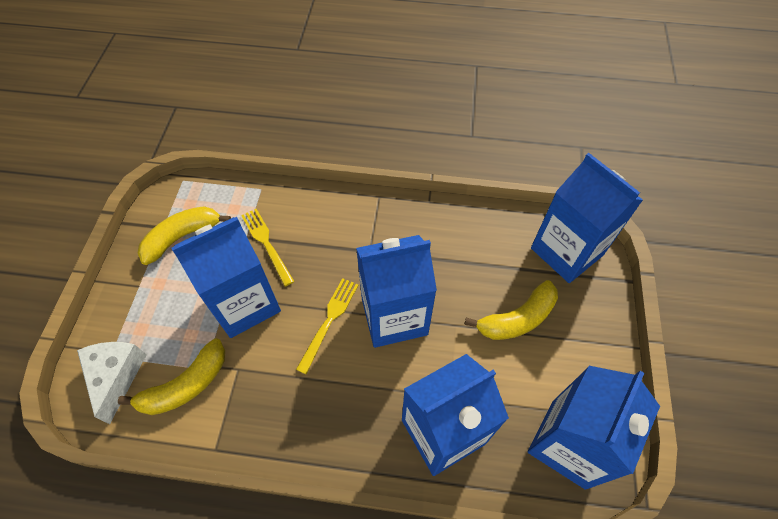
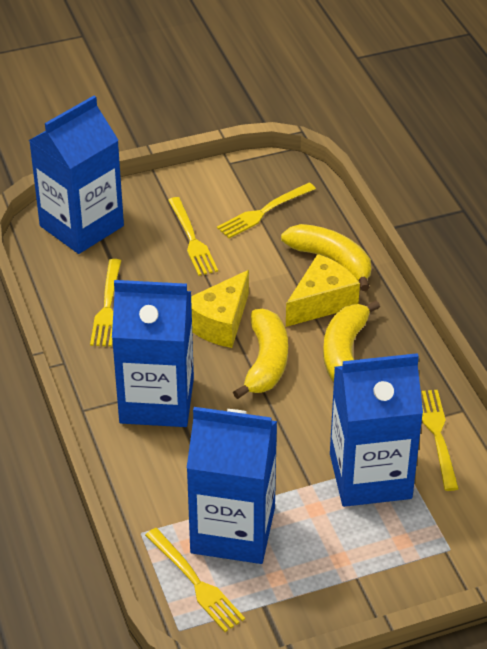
blue carton: [171,217,281,338] [356,235,437,348] [402,354,509,476] [528,366,660,490] [531,153,643,283] = 5 -> [29,96,124,254] [112,280,194,427] [187,407,277,564] [330,353,423,507] = 4
white cheese: [77,342,147,424] = 1 -> none = 0
yellow cheese: none = 0 -> [191,270,249,348] [286,254,360,327] = 2
yellow fork: [241,209,295,287] [296,278,358,374] = 2 -> [90,259,121,347] [145,528,245,632] [168,197,218,276] [217,183,316,238] [422,390,459,491] = 5

